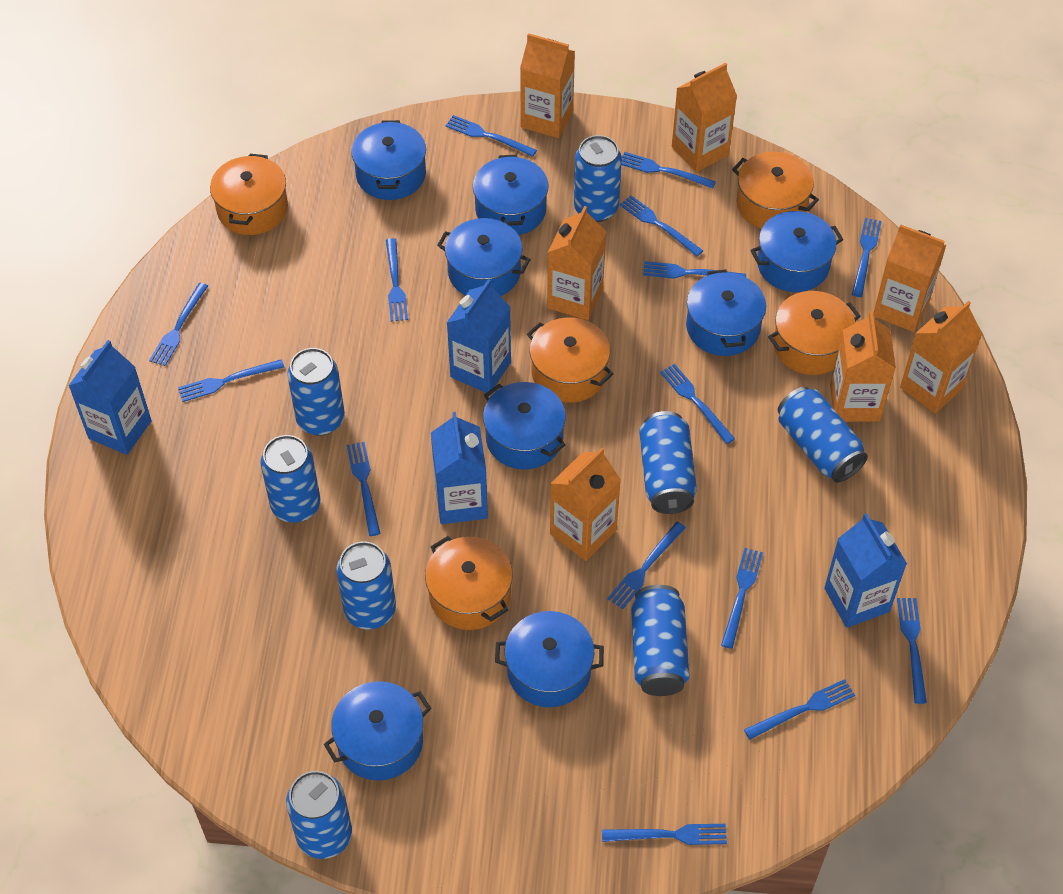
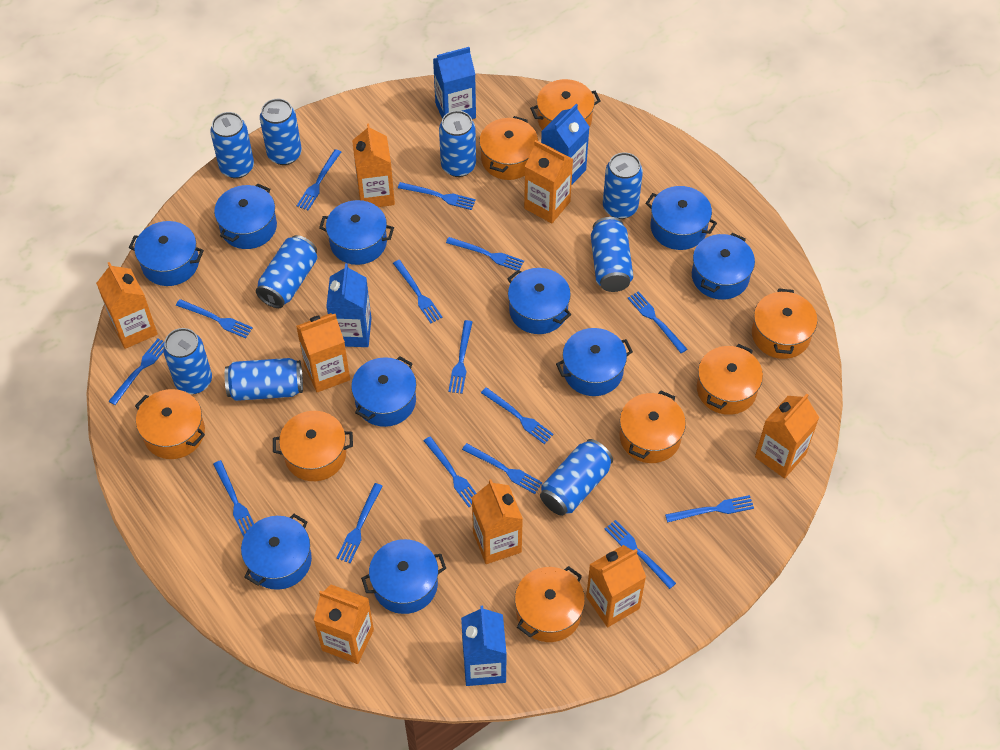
blue can: [260,435,321,523] [286,771,352,859] [287,348,345,436] [337,541,396,629] [574,135,622,222] [631,585,689,696] [639,411,697,514] [778,387,868,483] = 8 -> [163,328,212,394] [210,112,254,179] [225,358,303,401] [256,235,317,308] [260,99,302,165] [439,110,476,177] [540,439,613,516] [591,217,633,292] [603,152,643,219] = 9
blue pot: [324,681,431,781] [351,120,426,200] [437,218,531,296] [473,155,548,235] [483,382,566,470] [495,611,604,707] [686,269,766,356] [750,211,843,292] = 8 -> [129,221,204,286] [214,184,277,249] [241,514,312,590] [319,200,394,265] [351,356,416,427] [361,539,446,614] [507,268,571,334] [556,328,633,396] [645,186,717,250] [692,233,755,300] = 10
orange carton: [520,33,575,138] [547,206,606,320] [550,448,621,561] [672,63,737,172] [830,311,896,422] [873,224,946,332] [900,301,983,414] = 7 -> [96,262,158,349] [296,313,350,392] [314,585,374,664] [352,124,395,207] [471,479,523,564] [524,140,573,223] [586,545,646,627] [755,394,819,478] = 8
orange pot: [210,154,288,235] [425,536,513,630] [527,317,614,403] [732,152,819,229] [768,291,861,375] = 5 -> [135,389,205,459] [273,411,353,481] [479,116,538,180] [515,566,585,642] [530,79,601,130] [619,391,686,463] [697,344,763,415] [752,288,817,359] = 8

